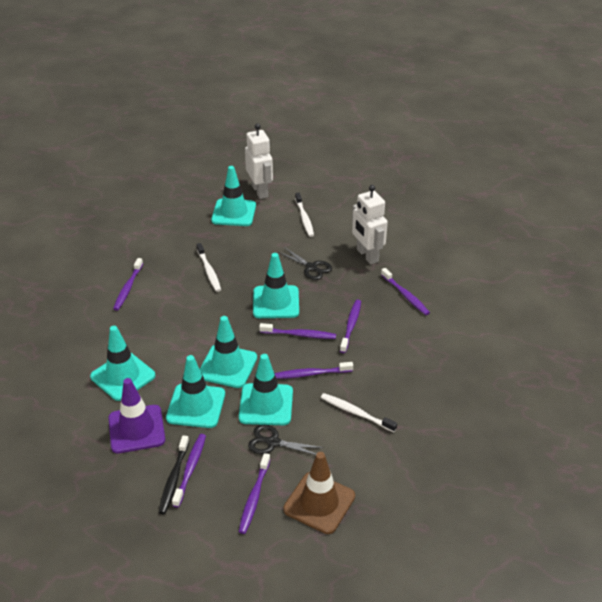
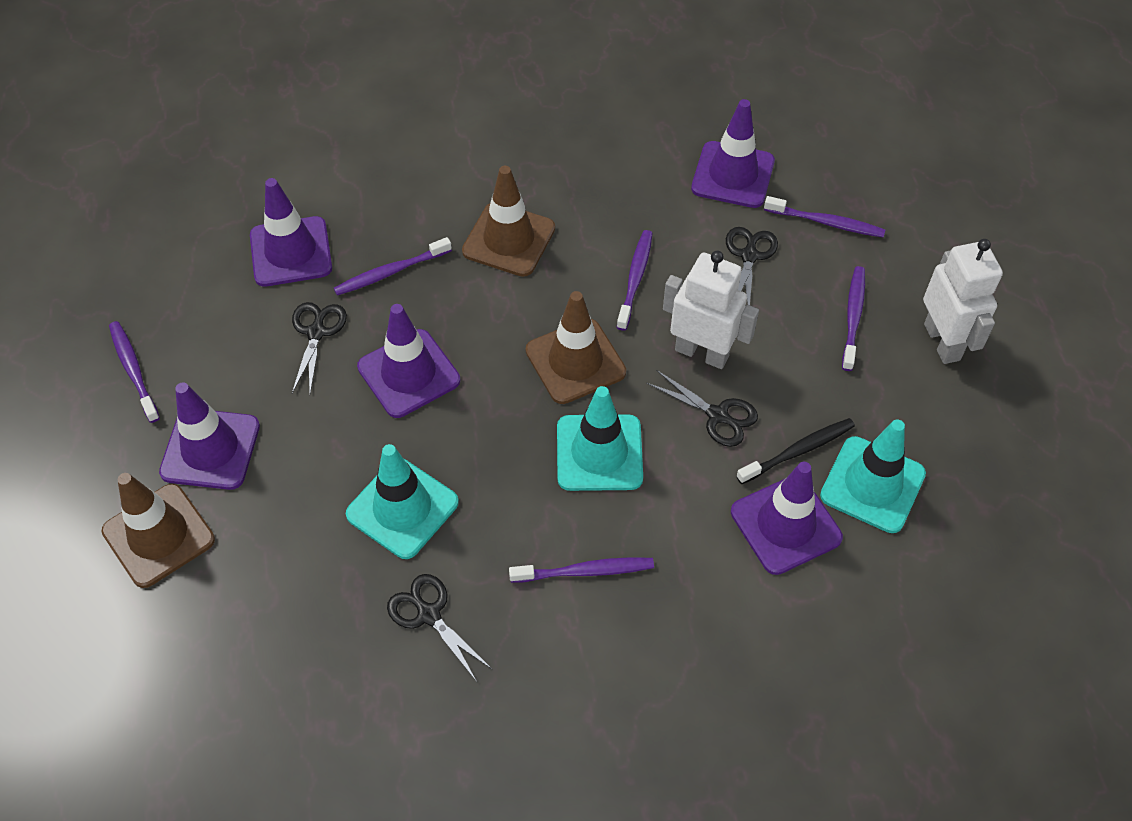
black scissors: [248,425,325,455] [278,247,332,280] = 2 -> [292,302,347,393] [387,574,493,682] [647,370,758,447] [726,227,778,305] = 4
brown traffic cone: [283,452,355,534] = 1 -> [102,473,215,588] [462,166,555,277] [526,291,626,404] = 3
purple toothbrush: [113,258,143,310] [172,434,206,507] [239,453,270,534] [259,323,336,339] [275,362,353,379] [340,300,361,353] [381,268,430,315] = 7 -> [109,321,160,423] [334,237,452,296] [509,557,654,583] [617,230,653,331] [764,196,885,237] [842,266,865,371] = 6
purple traffic cone: [108,378,165,453] = 1 -> [159,382,260,490] [250,178,332,287] [357,304,460,418] [691,99,775,208] [731,462,843,575] = 5
turquoise traffic cone: [90,326,155,401] [166,355,225,428] [200,316,257,388] [211,166,256,226] [239,354,293,425] [253,253,299,318] = 6 -> [346,444,459,559] [557,386,643,491] [820,420,926,533] = 3
white toothbrush: [196,243,221,292] [295,193,314,237] [321,393,397,432] = 3 -> none = 0

